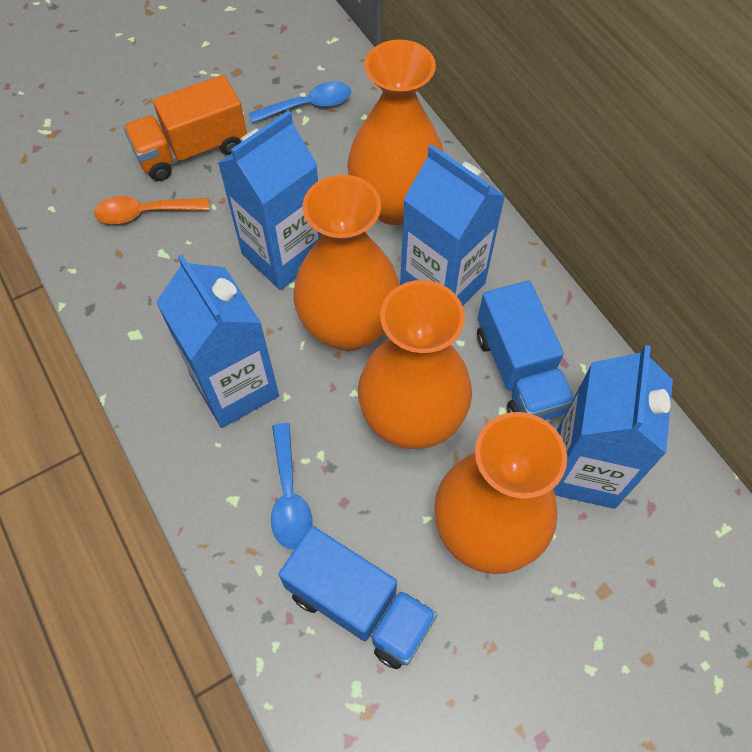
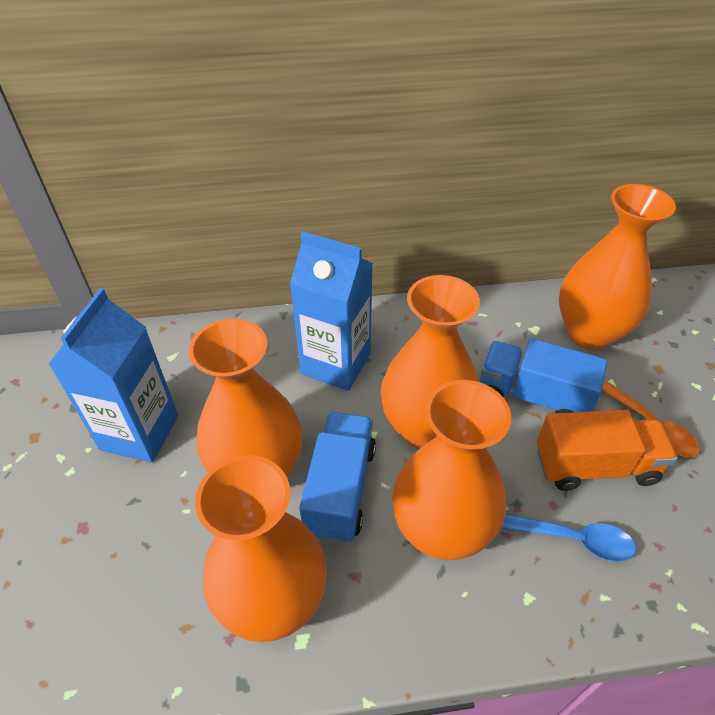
blue carton: [156,255,279,428] [218,110,322,290] [400,144,505,306] [553,345,673,509] = 4 -> [49,288,178,463] [290,231,373,391] = 2
blue spoon: [249,82,351,123] [271,423,312,549] = 2 -> [503,514,636,562] = 1
orange vase: [293,175,400,351] [347,39,444,225] [358,280,472,449] [434,412,567,574] = 4 -> [189,318,302,476] [195,455,327,642] [381,275,480,449] [392,380,511,560] [559,184,676,350] = 5

